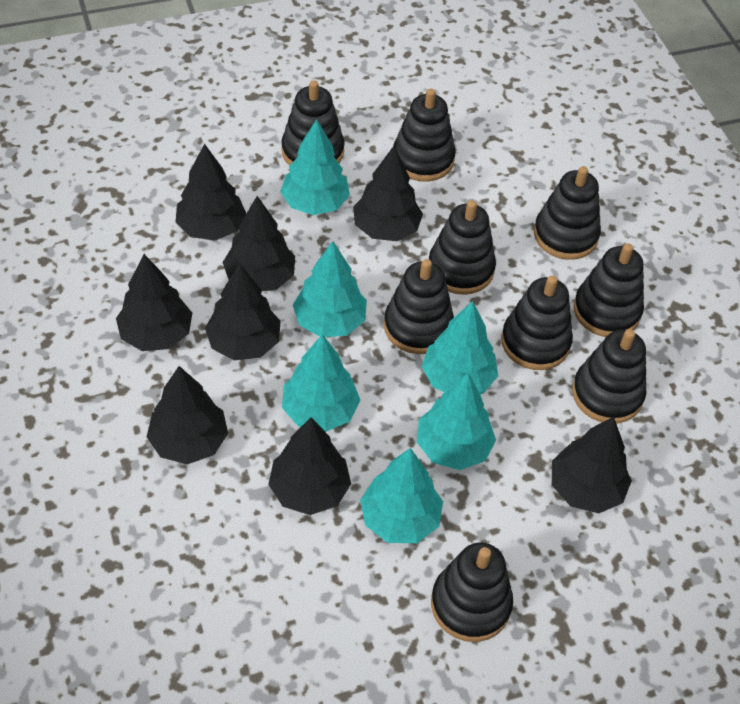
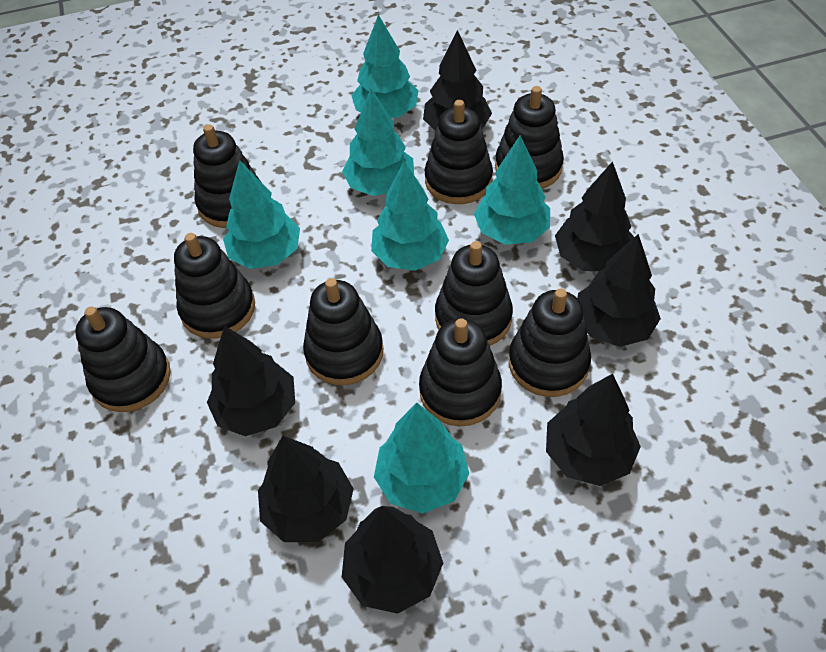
black tree: [116,254,192,351] [147,366,228,464] [175,144,246,241] [205,263,281,360] [222,196,295,291] [268,417,351,515] [353,146,423,241] [552,417,632,513] = 8 -> [207,326,295,436] [258,436,354,542] [342,506,443,614] [423,30,492,131] [546,374,641,486] [555,161,634,271] [577,234,661,347] = 7

